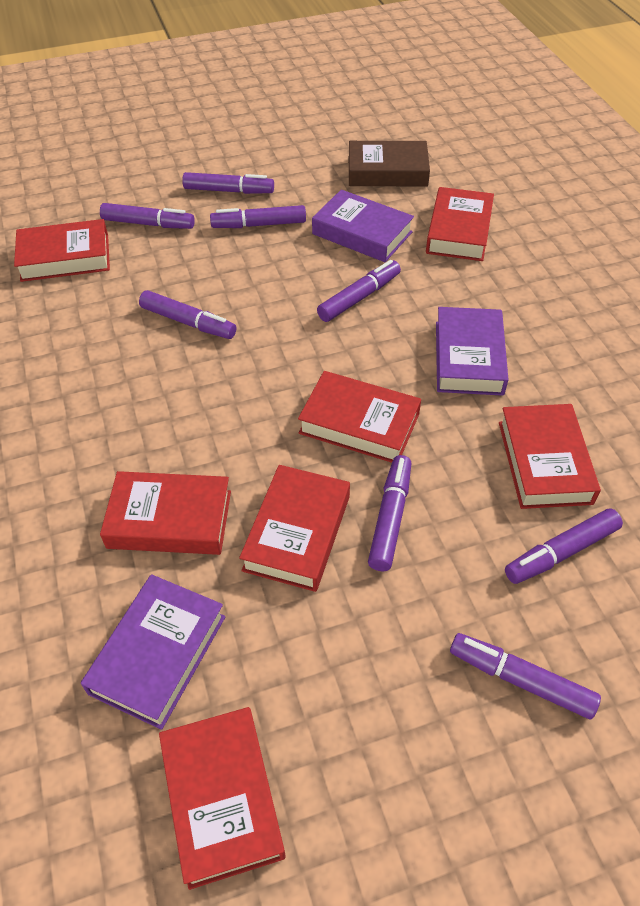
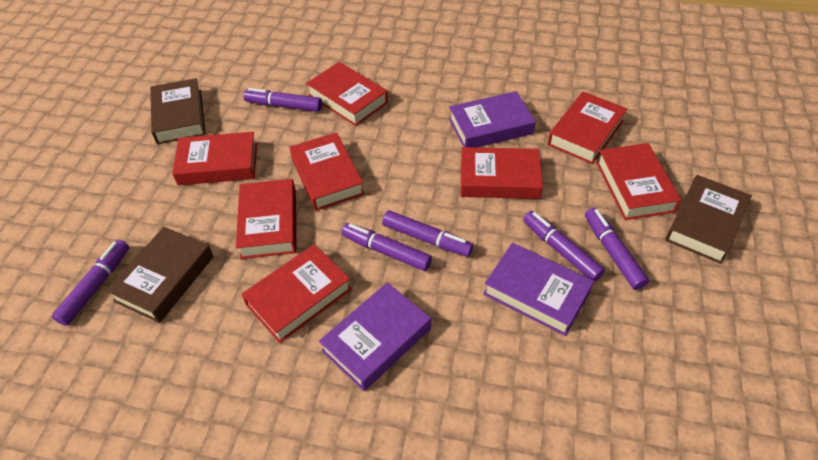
brown book: [349,141,430,187] = 1 -> [106,227,214,323] [150,78,205,144] [665,175,752,264] = 3
purple marker: [100,203,195,229] [139,290,236,339] [182,172,274,194] [210,205,306,228] [317,260,401,322] [368,455,411,571] [450,633,601,719] [505,508,623,584] = 8 -> [52,240,129,326] [243,88,322,112] [342,223,432,271] [382,210,474,257] [523,211,605,282] [585,208,649,290] = 6
red book: [14,219,110,282] [100,471,231,555] [159,707,286,890] [239,465,350,592] [298,371,421,463] [426,187,494,261] [499,404,601,509] = 7 -> [172,132,257,185] [236,179,297,259] [241,244,352,343] [289,132,365,211] [306,62,388,126] [461,147,543,199] [548,91,627,164] [596,143,681,220] = 8

